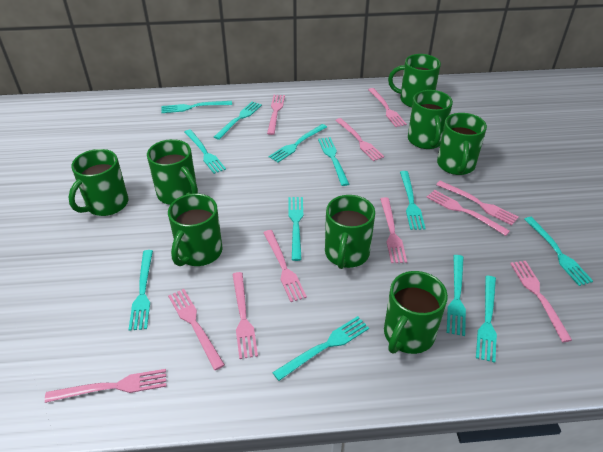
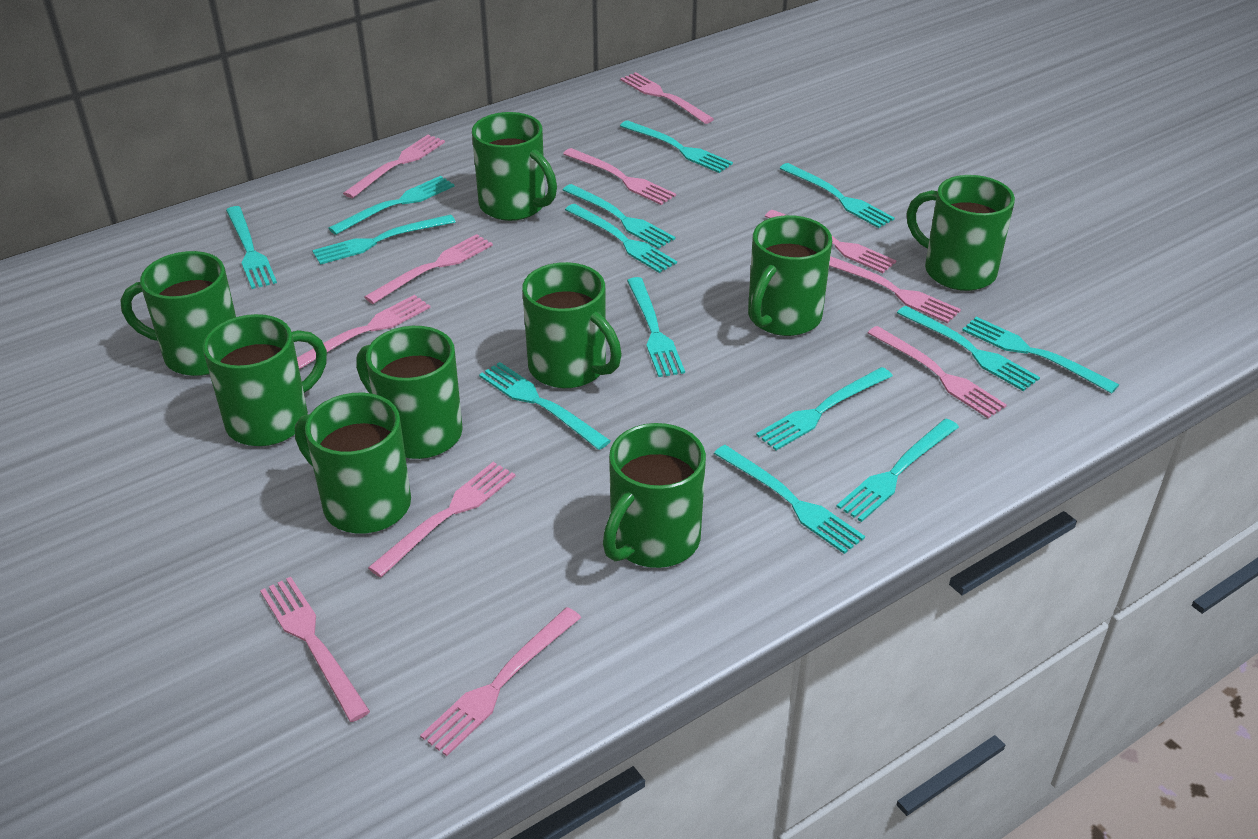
green mug: [68,149,128,216] [147,139,198,205] [168,193,223,266] [325,195,375,269] [384,271,448,354] [388,54,441,108] [408,90,453,149] [437,113,487,175] = 8 -> [120,251,236,376] [203,314,327,446] [295,393,411,534] [356,326,463,459] [472,112,557,221] [522,262,622,388] [603,423,706,568] [748,215,832,336] [907,175,1015,291] = 9
turquoise fork: [128,250,153,331] [161,101,232,113] [184,129,226,174] [214,102,262,140] [269,124,327,162] [272,316,369,381] [288,197,303,261] [318,137,349,186] [400,171,426,230] [447,255,466,336] [476,276,497,363] [524,217,593,286] = 12 -> [226,206,277,289] [312,214,456,265] [328,176,455,235] [479,362,611,450] [563,184,675,249] [565,204,677,273] [620,120,733,173] [627,277,685,377] [714,445,865,554] [756,367,893,450] [779,163,895,228] [837,419,959,522] [897,306,1040,391] [962,317,1119,394] = 14

